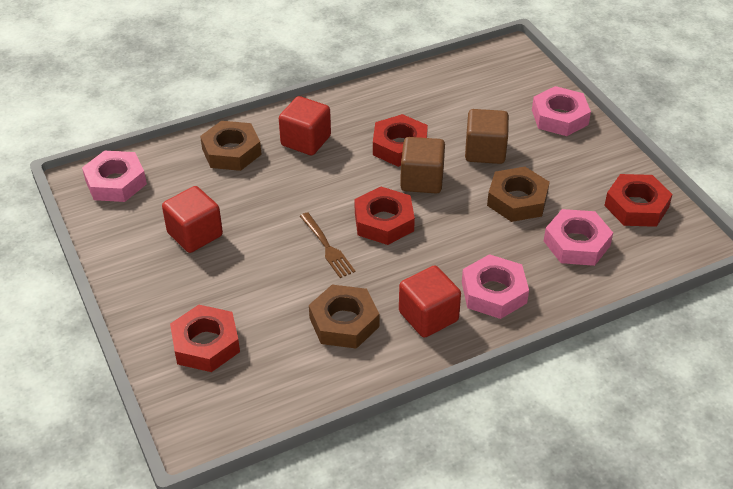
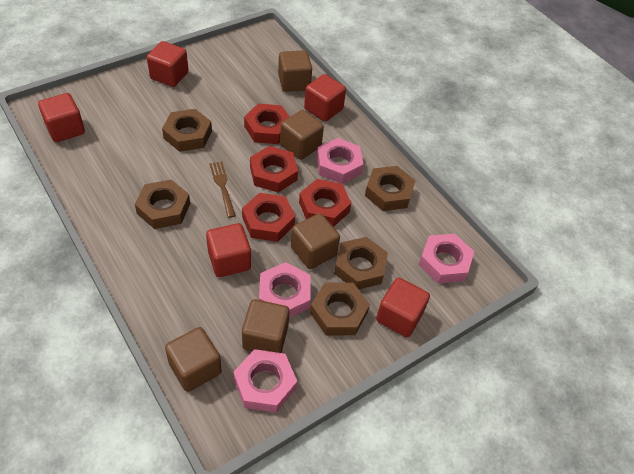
brown cube: [400,137,445,193] [465,109,509,164] = 2 -> [165,327,222,392] [242,299,290,353] [278,50,312,92] [280,110,324,160] [291,213,340,269] = 5
brown nut: [200,121,262,171] [309,285,379,349] [487,167,550,222] = 3 -> [135,180,190,229] [162,109,212,152] [310,283,370,335] [334,237,388,289] [365,166,416,211] = 5
red cube: [162,186,223,253] [279,96,331,155] [399,266,461,338] = 3 -> [38,93,85,142] [147,41,188,87] [206,223,251,277] [304,74,346,122] [376,278,430,337] = 5

